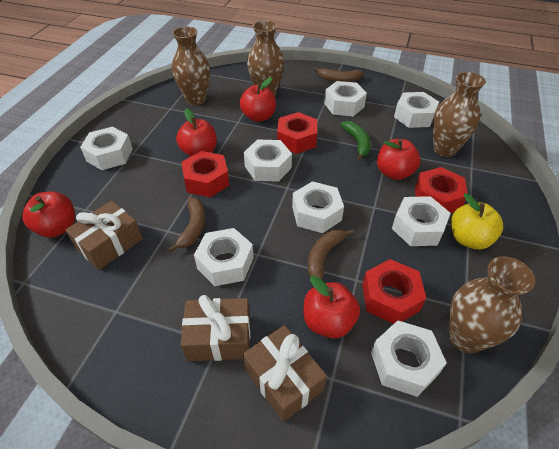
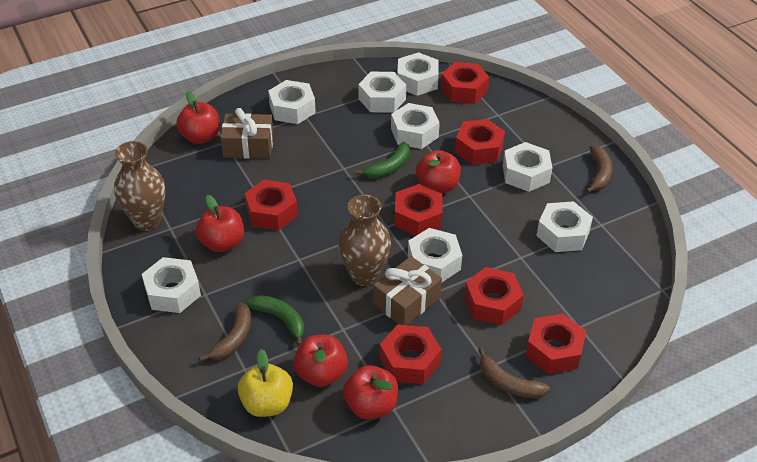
brown gift: [66,201,143,270] [181,295,250,361] [243,325,327,422] = 3 -> [220,108,274,159] [373,256,442,325] = 2
brown vase: [172,26,210,105] [247,20,284,96] [433,72,486,157] [449,256,535,354] = 4 -> [114,141,165,231] [338,195,391,286] = 2
green banana: [341,121,371,161] = 1 -> [247,295,304,346] [355,142,410,178] = 2
red nut: [181,151,229,197] [277,112,317,154] [362,259,426,324] [415,167,467,213] = 4 -> [244,180,298,230] [380,325,442,384] [395,184,442,236] [441,62,489,104] [455,119,505,165] [464,267,524,325] [526,314,587,374] = 7

